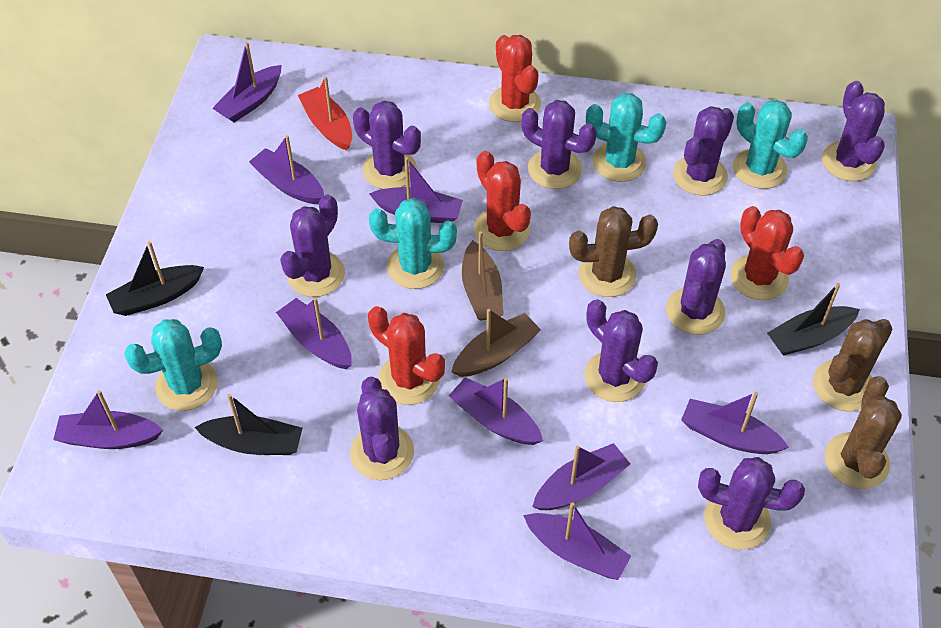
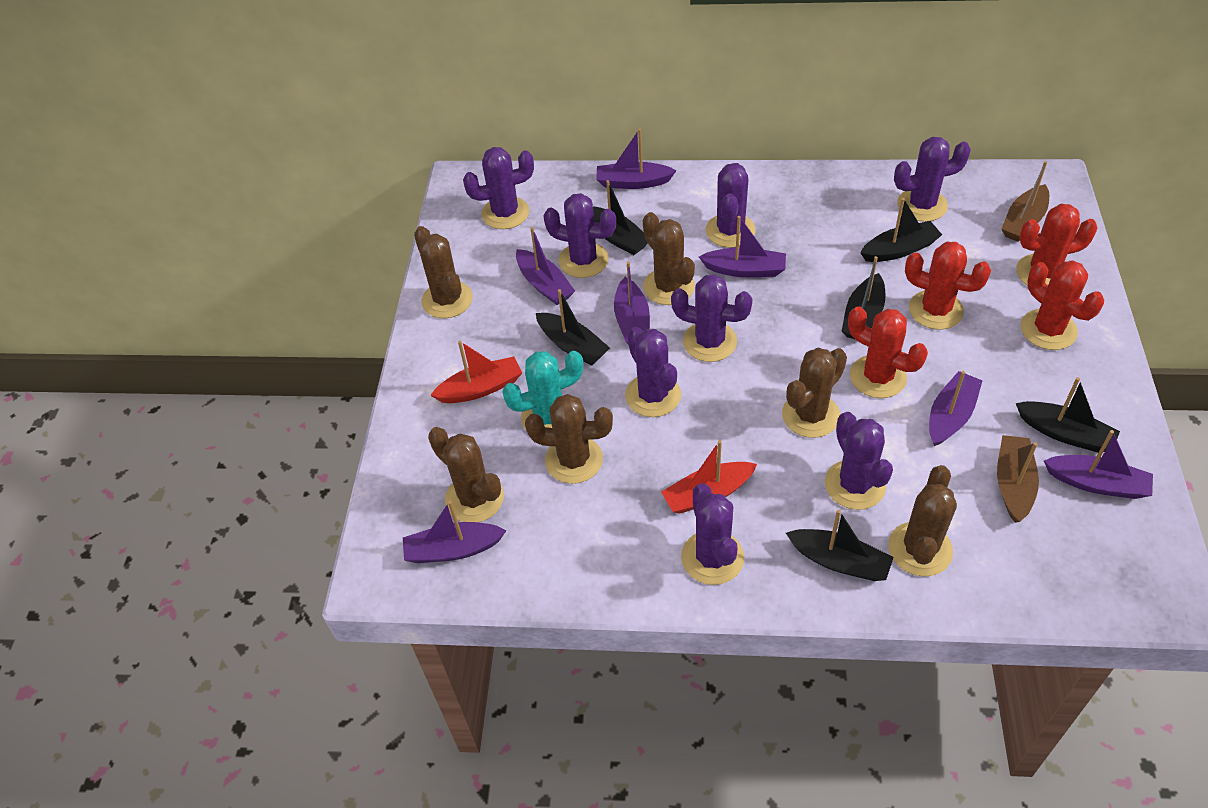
black boat: [106,241,204,316] [195,394,302,455] [767,283,860,356] = 3 -> [536,289,610,365] [593,180,648,255] [786,510,894,581] [841,256,885,339] [860,198,942,262] [1016,377,1120,453] = 6
brown cactus: [569,206,658,297] [813,319,893,412] [825,376,902,489] = 3 -> [414,226,473,318] [428,427,504,522] [525,394,613,484] [643,212,695,305] [782,348,847,438] [888,465,957,576] = 6
purple boat: [53,390,163,449] [212,42,282,122] [249,135,324,204] [276,297,352,369] [369,157,463,223] [449,377,543,445] [523,502,631,580] [532,443,630,510] [681,392,789,454] = 9 -> [403,501,507,563] [516,227,575,305] [596,129,677,189] [614,262,650,345] [699,216,786,277] [929,371,983,446] [1044,430,1153,499] = 7
purple cactus: [280,195,345,297] [350,376,414,480] [353,101,421,189] [521,100,597,189] [584,299,658,402] [666,239,726,335] [673,106,734,195] [698,457,805,550] [822,81,885,181] = 9 -> [463,147,534,229] [543,193,616,278] [625,327,681,417] [671,274,753,362] [681,483,744,585] [706,163,756,248] [825,412,893,510] [894,137,971,222] = 8
red boat: [298,77,352,150] = 1 -> [430,341,522,403] [661,440,757,514] = 2
turquoise cactus: [124,319,222,411] [369,198,457,289] [586,93,667,182] [733,100,808,189] = 4 -> [502,351,583,430] = 1

